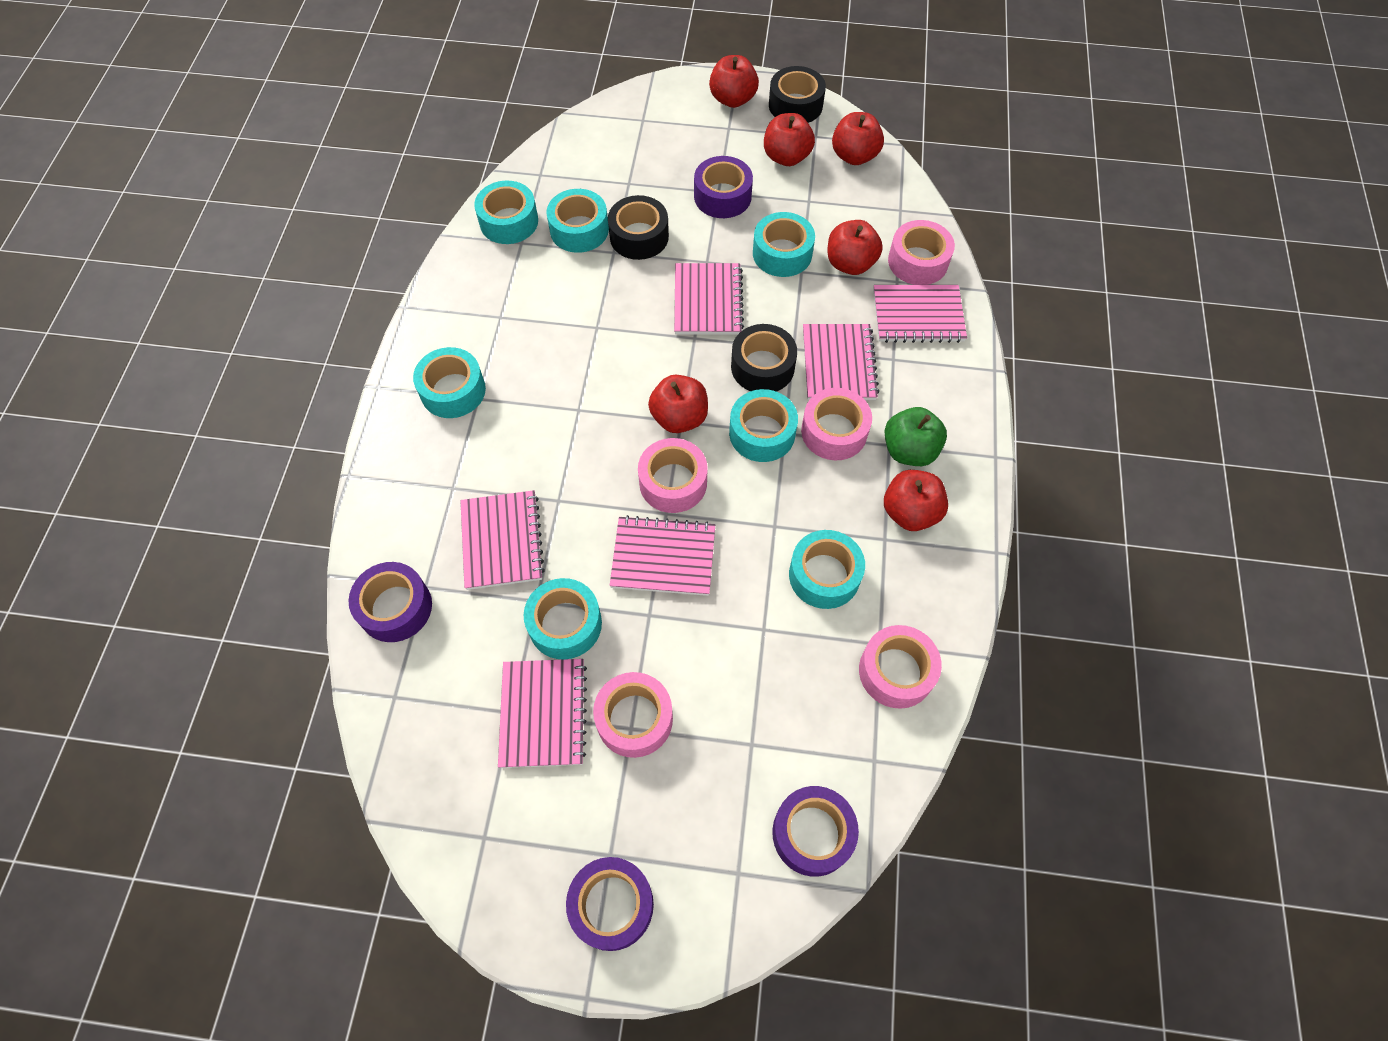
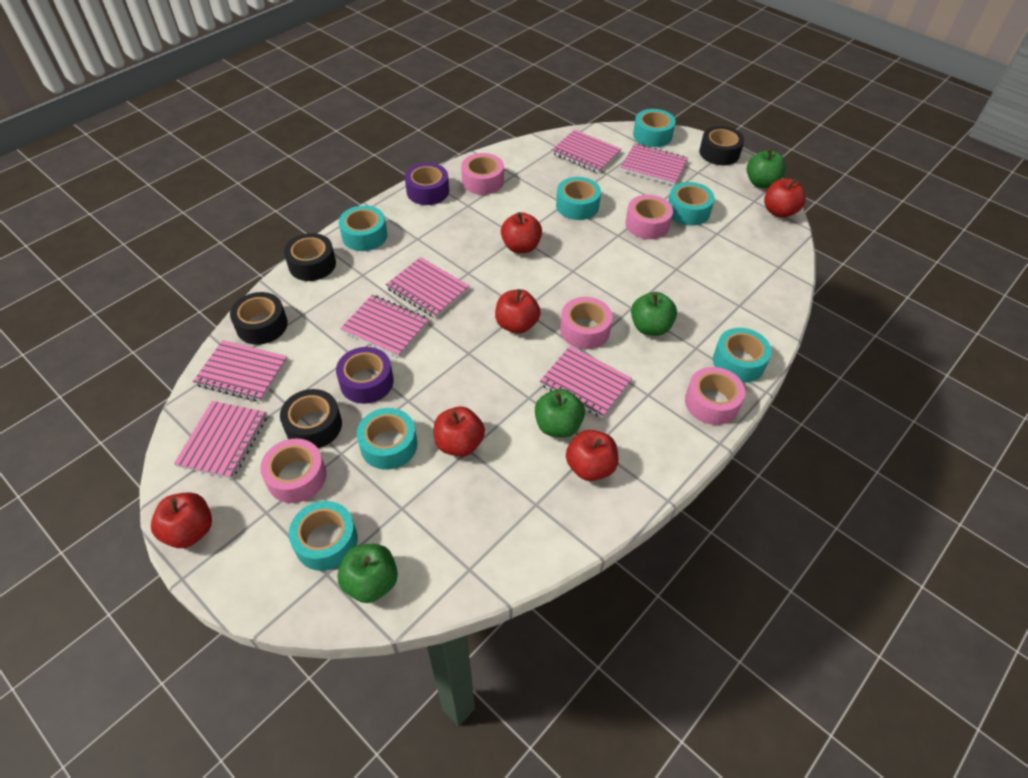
black tape: [608,195,669,260] [731,324,797,392] [769,66,826,123] = 3 -> [230,292,288,345] [280,389,342,448] [284,233,336,281] [699,126,744,165] = 4
green apple: [885,407,947,466] = 1 -> [337,544,398,603] [535,389,585,438] [631,292,677,336] [747,148,786,189] = 4
pink notebook: [460,490,545,590] [498,659,587,768] [610,515,715,596] [674,263,744,335] [803,324,879,400] [873,285,967,343] = 6 -> [174,401,267,479] [193,340,287,402] [340,295,429,357] [386,257,470,318] [540,346,632,418] [552,130,621,173] [620,144,688,185] = 7
purple tape: [349,562,432,642] [566,857,654,951] [694,156,753,218] [772,786,859,877] = 4 -> [336,347,394,404] [405,163,449,205] = 2

